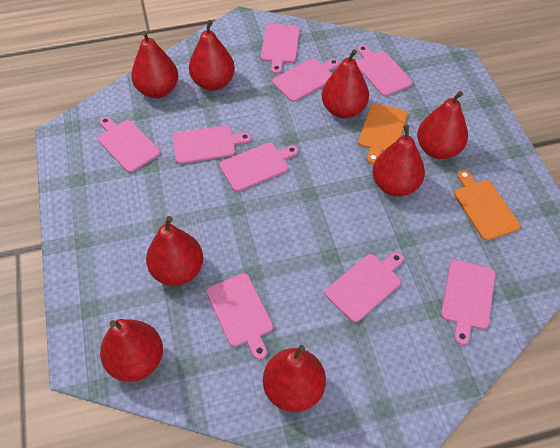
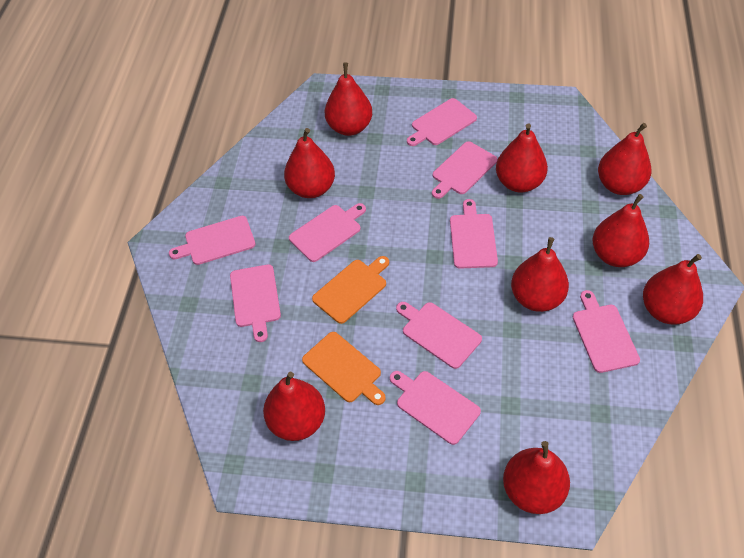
red pear: [100,319,163,382] [131,30,178,98] [146,216,203,286] [189,20,235,91] [263,345,326,412] [322,49,369,118] [372,124,425,197] [417,91,468,159] = 8 -> [263,372,325,441] [284,128,335,198] [325,62,372,136] [496,123,548,192] [503,441,570,514] [511,237,569,312] [593,194,649,267] [598,123,651,195] [643,254,703,325] = 9

